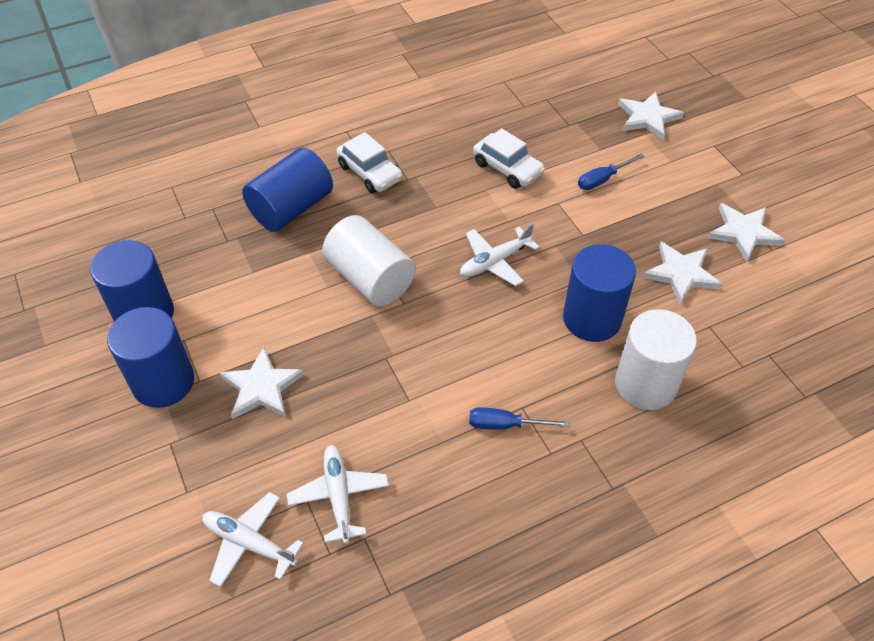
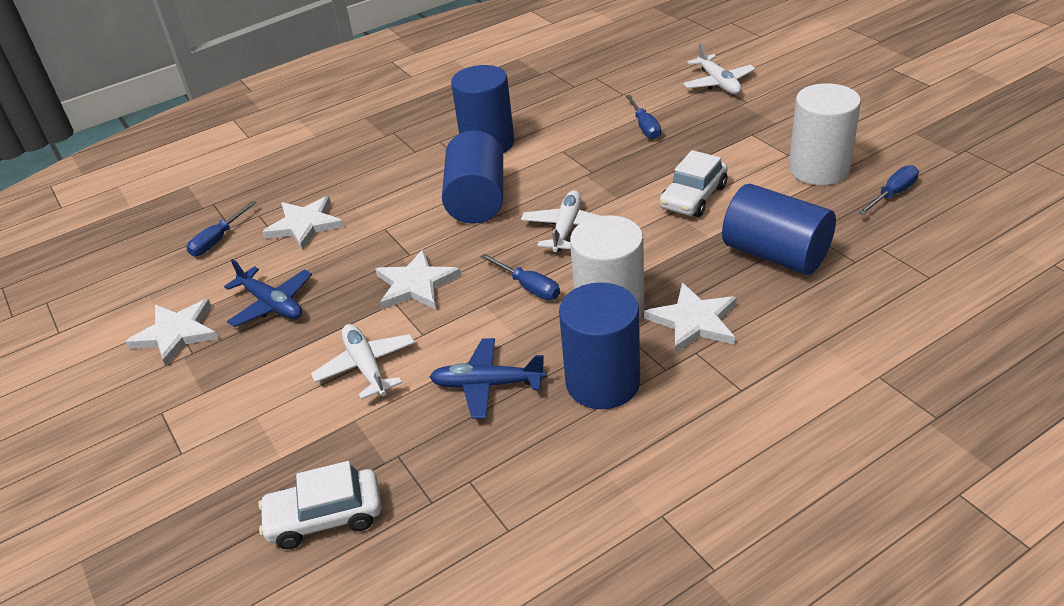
blue plane: none = 0 -> [224,259,312,327] [429,338,546,419] = 2
blue screwdriver: [469,408,569,430] [578,153,644,190] = 2 -> [187,201,257,256] [481,254,560,300] [626,95,661,139] [858,165,919,215] = 4

